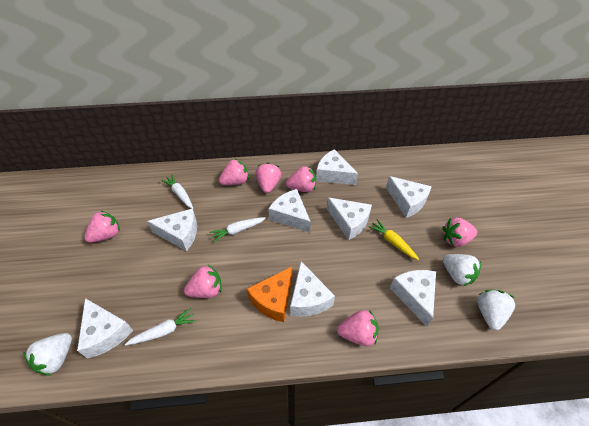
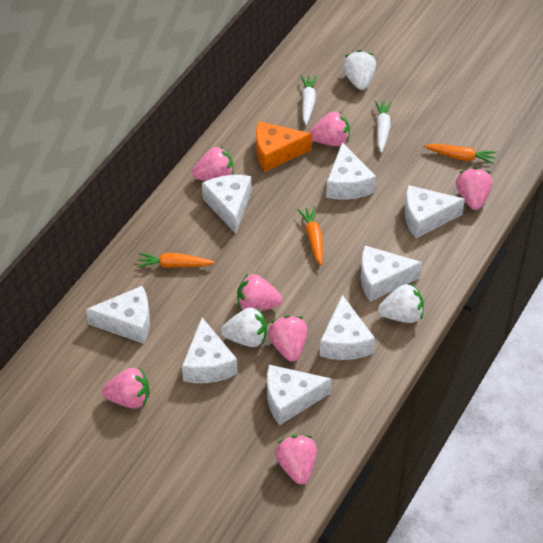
orange carrot: none = 0 -> [137,253,215,268] [297,206,323,266] [424,144,497,164] = 3
white carrot: [125,308,196,346] [161,174,193,209] [209,217,266,242] = 3 -> [301,75,317,125] [375,101,392,153] = 2
yellow carrot: [368,219,419,260] = 1 -> none = 0

